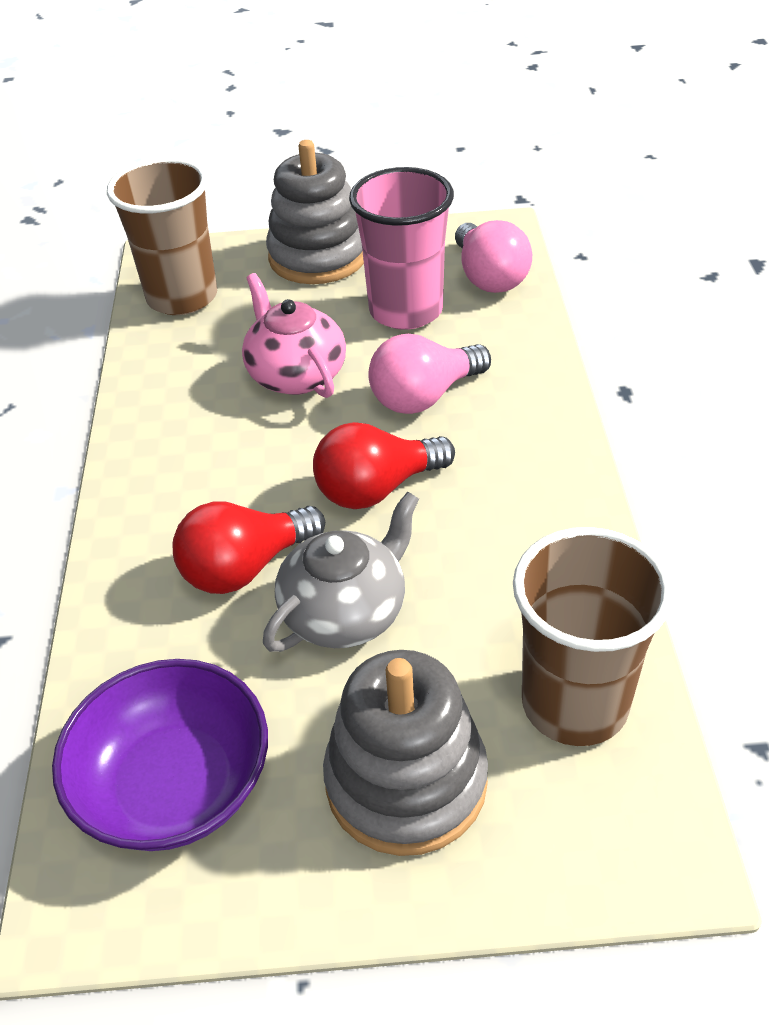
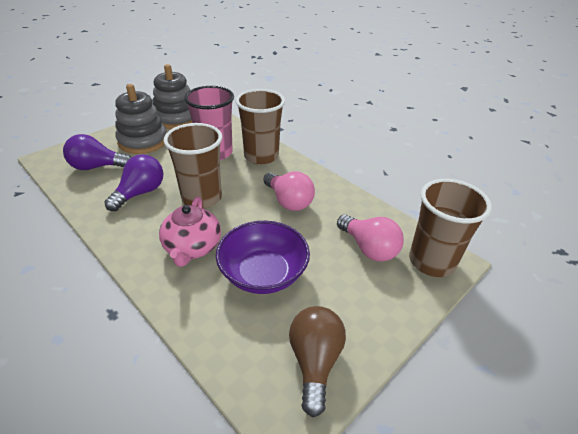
brown cup: [107,158,217,315] [513,527,673,746] = 2 -> [163,123,222,209] [236,89,285,165] [409,179,492,277] = 3
brown light bulb: none = 0 -> [289,306,346,417] = 1
grey teapot: [263,492,419,652] = 1 -> none = 0
purple light bulb: none = 0 -> [63,134,131,170] [104,154,163,211] = 2
red light bulb: [173,502,325,594] [313,422,455,509] = 2 -> none = 0

